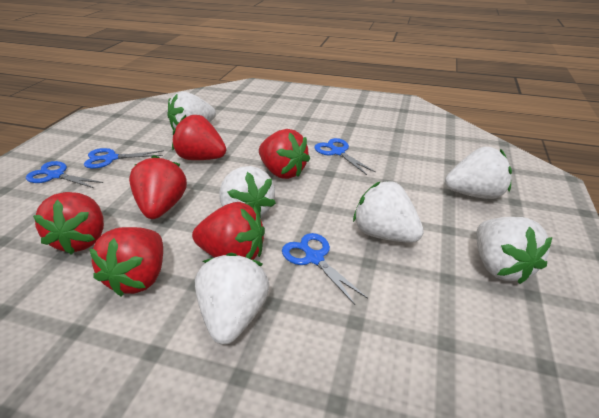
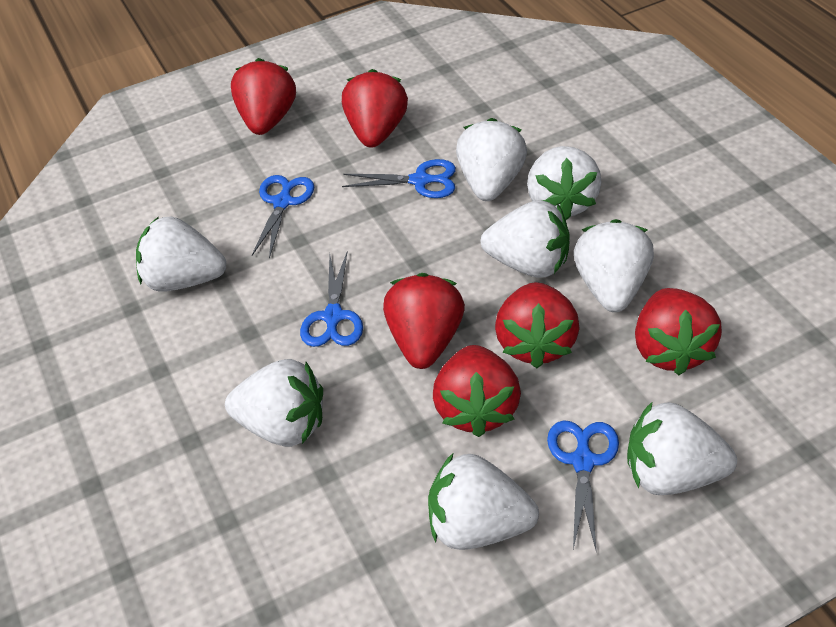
white strawberry: [167,91,216,130] [195,253,270,345] [219,166,276,218] [353,181,424,243] [445,147,512,199] [476,217,552,284] = 6 -> [136,217,226,292] [225,359,323,447] [428,453,539,550] [456,118,527,201] [481,200,570,278] [527,146,602,220] [574,219,654,312] [627,401,737,495] = 8

